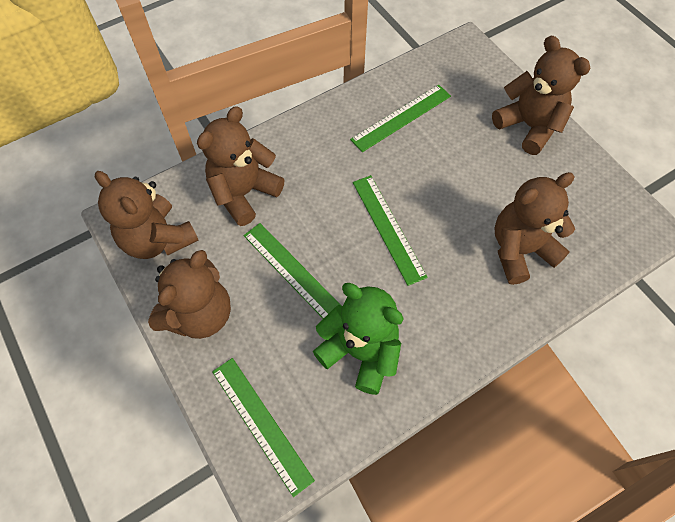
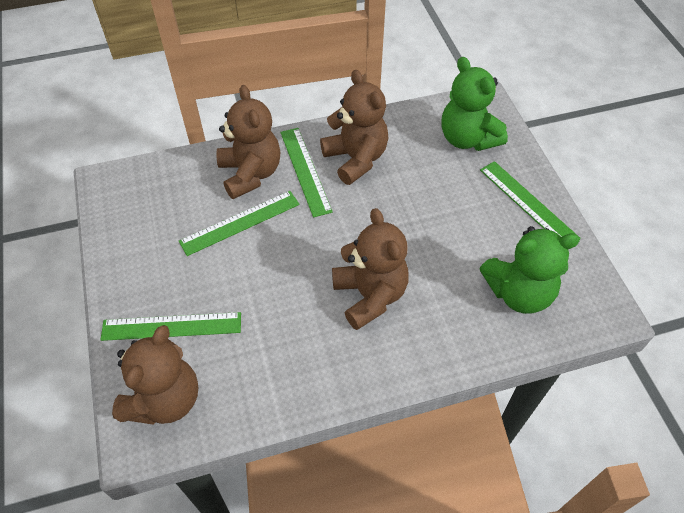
brown teddy bear: [95,171,198,259] [148,250,231,339] [197,106,284,226] [492,36,591,155] [494,172,575,285] = 5 -> [112,325,198,425] [216,85,280,199] [320,70,388,185] [332,208,409,330] = 4
green teddy bear: [313,283,404,395] = 1 -> [441,57,508,151] [479,226,580,314] = 2

